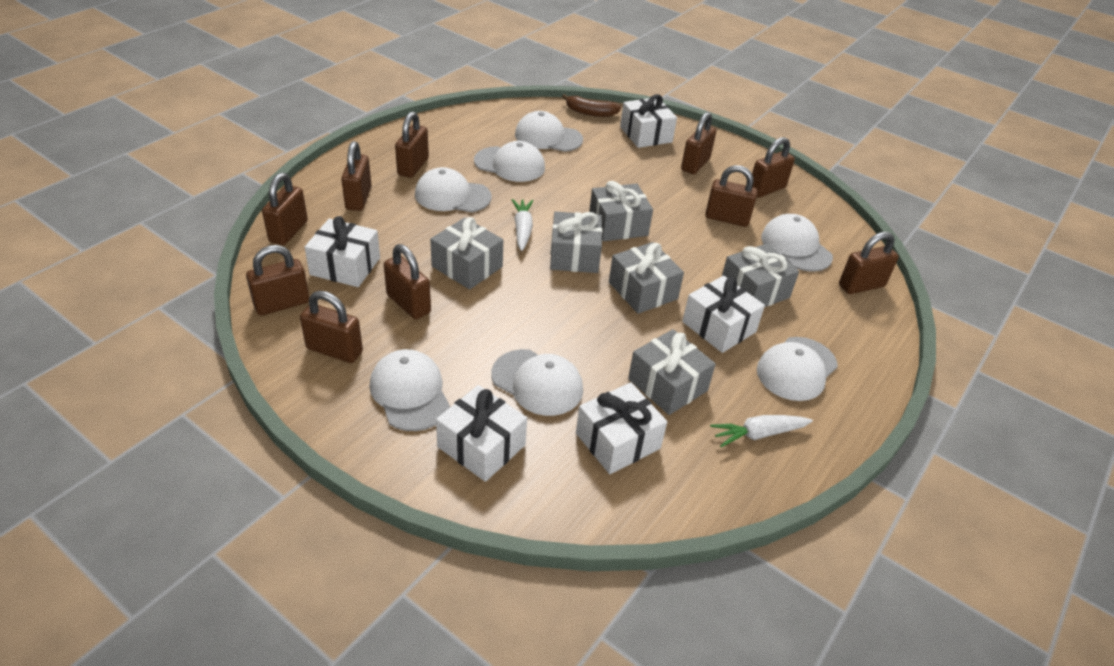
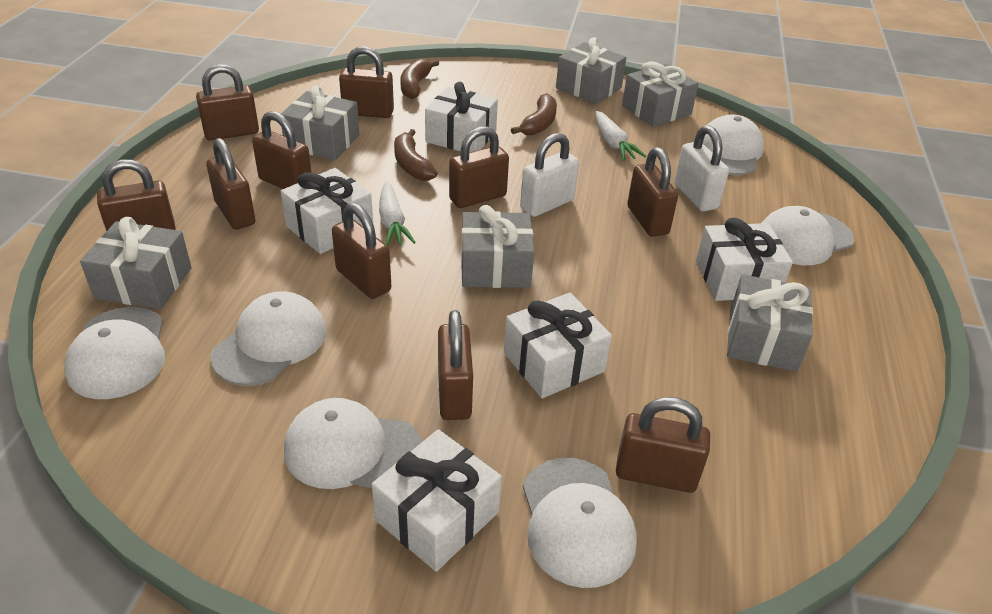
brown banana: [562,94,621,117] = 1 -> [394,129,437,181] [400,59,439,99] [511,93,557,136] = 3
white cap: [370,349,450,431] [415,167,492,212] [474,141,545,182] [491,349,583,416] [515,111,583,152] [757,337,838,401] [761,214,833,272] = 7 -> [64,307,165,399] [210,291,326,386] [284,398,422,489] [523,458,637,588] [703,115,764,175] [762,206,854,265] = 6
white padlock: none = 0 -> [520,133,579,217] [674,125,729,212] = 2

